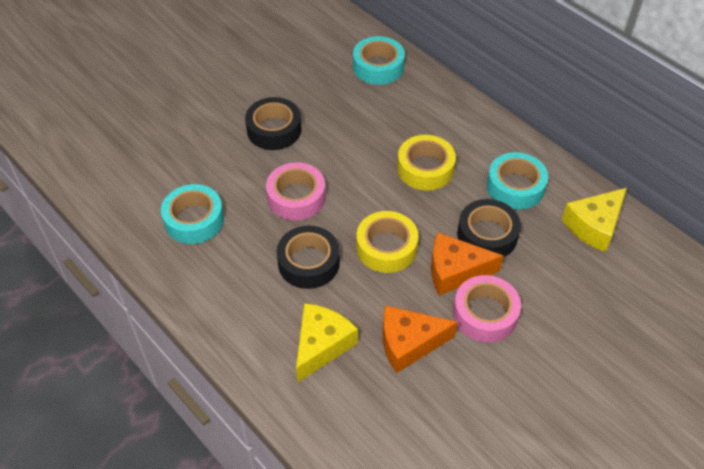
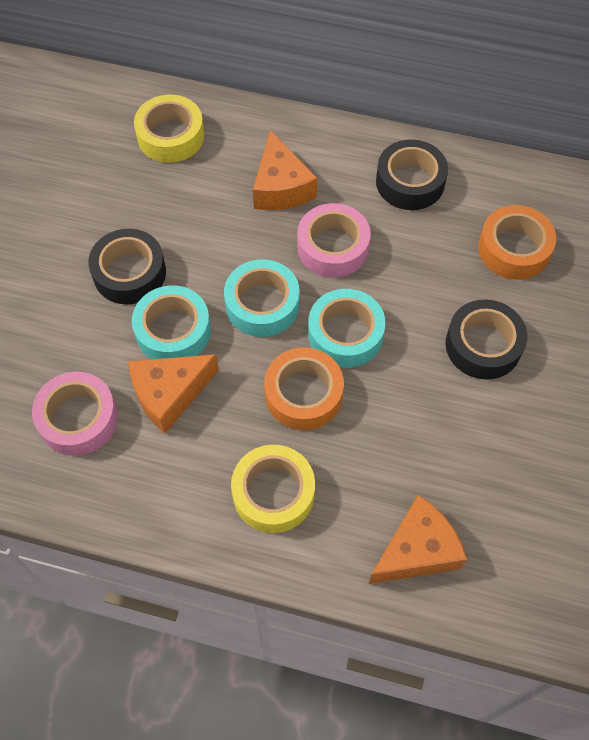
orange cheese: [383,305,458,373] [431,232,503,295] = 2 -> [128,354,219,433] [253,130,317,210] [369,495,467,584] = 3
orange tape: none = 0 -> [264,348,344,430] [478,205,556,280] = 2
yellow cheese: [296,303,358,383] [562,188,627,252] = 2 -> none = 0

